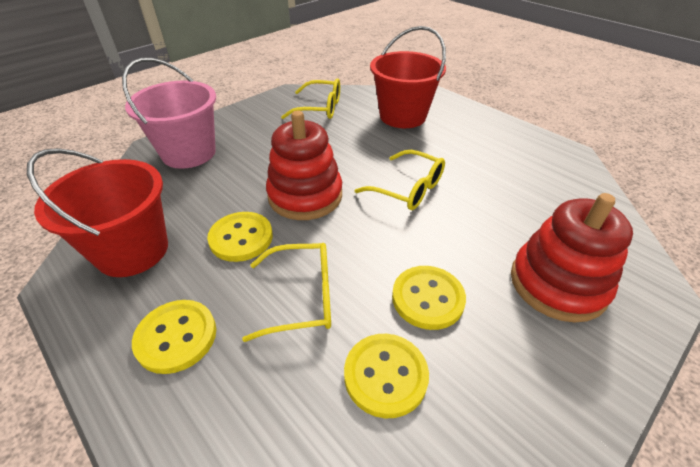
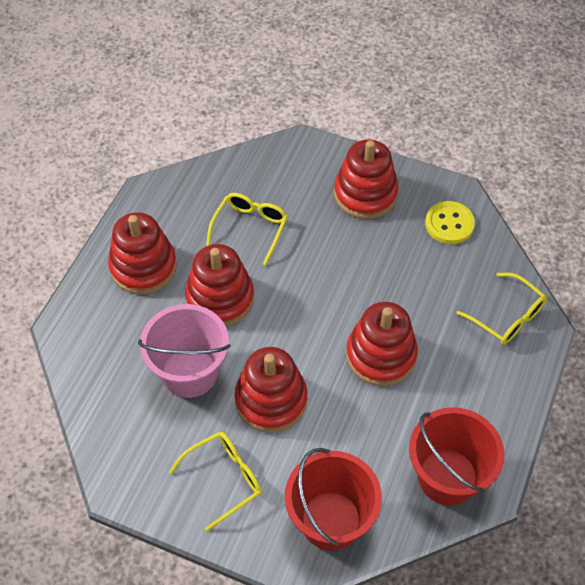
red stacking toy: [266,111,342,220] [511,193,633,323] = 2 -> [108,212,177,294] [185,244,254,326] [234,347,307,433] [334,139,399,219] [346,302,418,386] = 5
yellow button: [132,300,216,374] [207,212,273,262] [344,334,429,419] [392,266,466,330] = 4 -> [425,201,475,244] = 1

